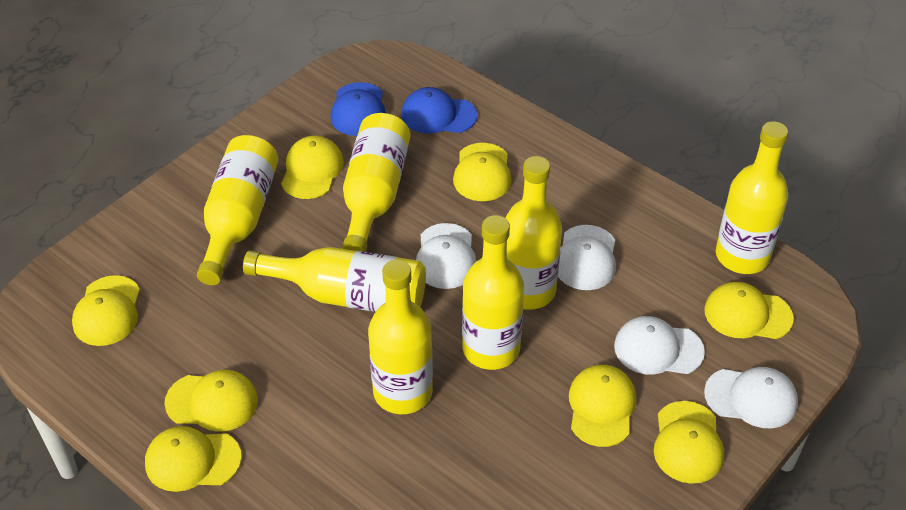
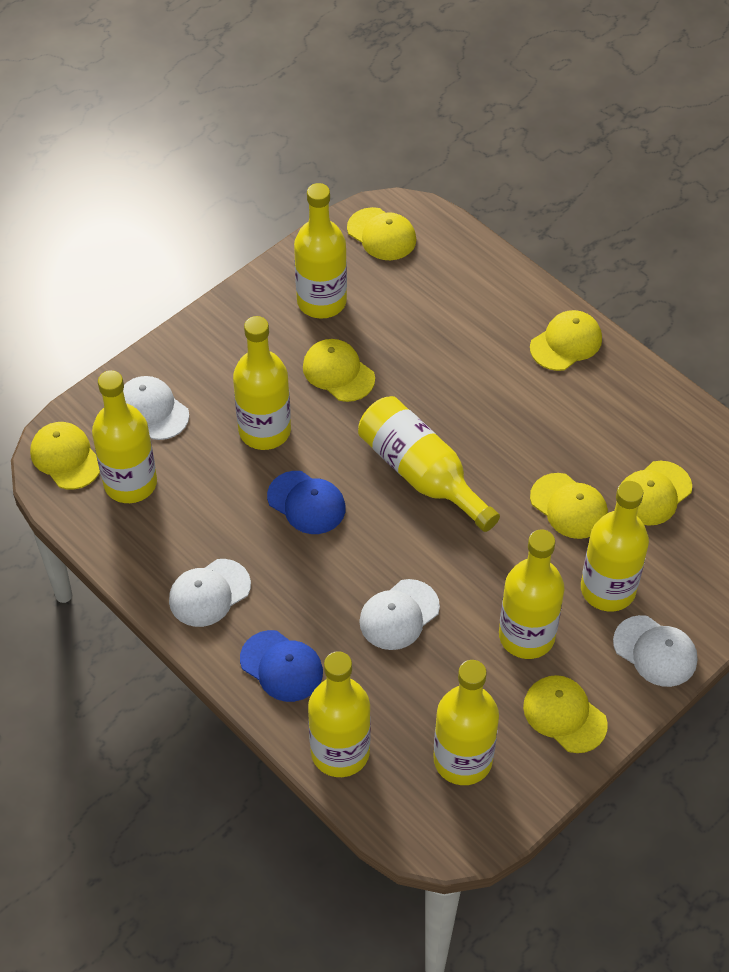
yellow bottle: [197,135,279,285] [243,247,426,312] [342,113,411,252] [368,259,433,414] [462,215,524,370] [505,156,562,310] [716,121,788,274] = 7 -> [92,370,157,503] [233,316,291,450] [294,183,347,319] [308,651,371,777] [358,396,500,532] [434,660,499,785] [499,529,565,659] [581,481,649,612] = 8
yellow cap: [72,275,140,346] [145,426,242,492] [164,370,258,432] [281,135,344,199] [453,143,511,201] [569,365,636,447] [654,401,724,484] [704,282,794,339] = 8 -> [30,422,100,489] [303,339,375,402] [347,207,416,260] [523,675,608,753] [530,310,602,371] [530,473,608,539] [622,461,692,526] = 7

